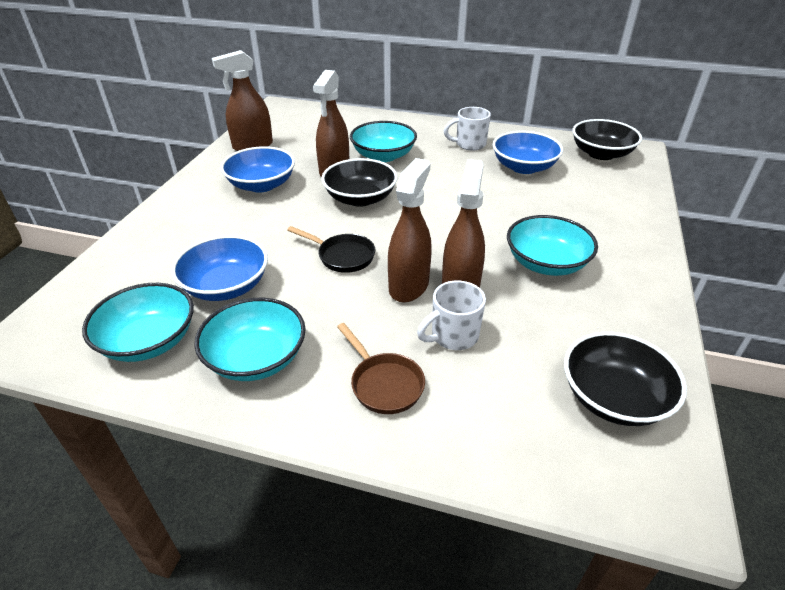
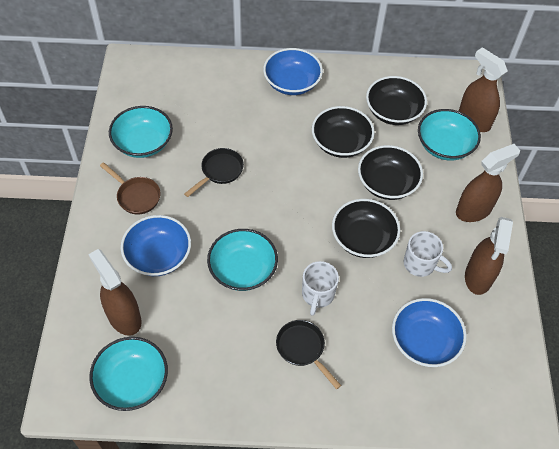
black bowl: [321,158,398,207] [564,332,687,426] [572,119,642,160] = 3 -> [312,106,374,158] [332,199,400,258] [358,145,423,200] [366,76,427,125] = 4
black pan: [287,226,375,273] = 1 -> [184,148,244,197] [276,320,341,389] = 2

